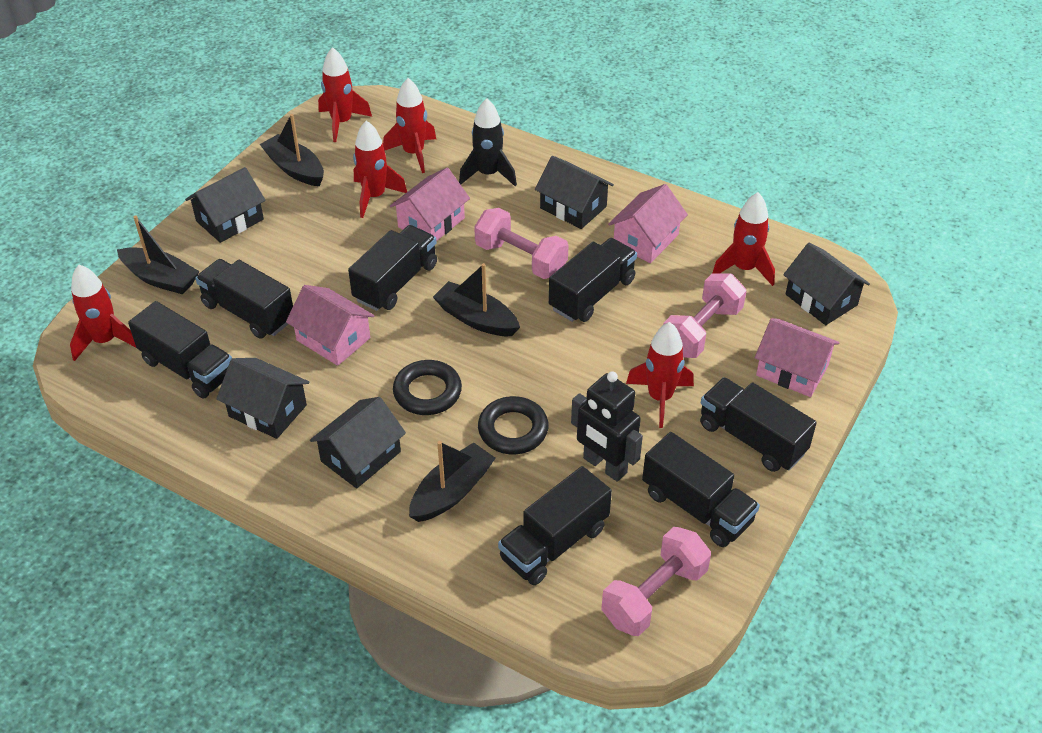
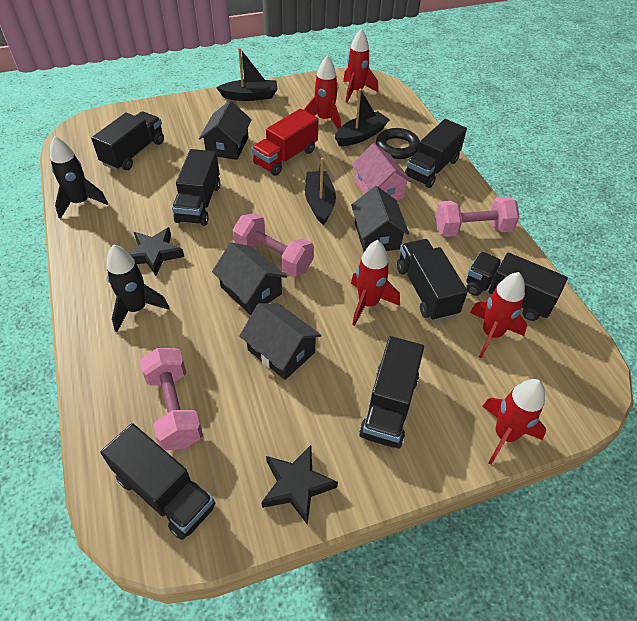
black boat: [117,216,200,294] [260,114,324,186] [409,441,496,522] [433,263,520,336] = 4 -> [216,48,278,101] [305,158,336,225] [335,89,390,146] = 3
black house: [185,167,266,243] [216,358,310,439] [310,397,406,489] [535,156,614,229] [783,243,870,325] = 5 -> [199,100,252,160] [212,242,287,315] [239,303,322,380] [351,186,409,252] = 4
black ring: [393,360,462,415] [478,396,549,454] = 2 -> [376,128,420,159] = 1
black robot: [571,371,643,482] = 1 -> none = 0
black rocket: [459,98,517,186] = 1 -> [50,136,108,219] [107,244,170,332] = 2
black star: none = 0 -> [128,227,184,276] [261,445,338,525] = 2
pink house: [286,285,374,366] [390,168,470,241] [608,184,688,263] [755,318,839,397] = 4 -> [352,143,412,200] = 1
red rocket: [70,265,136,361] [318,47,372,142] [353,120,407,218] [383,78,436,173] [626,322,694,428] [713,192,775,286] = 6 -> [304,56,341,130] [343,28,378,103] [351,240,400,326] [470,272,527,358] [482,379,546,465] = 5
red truck: none = 0 -> [251,109,319,176] = 1

